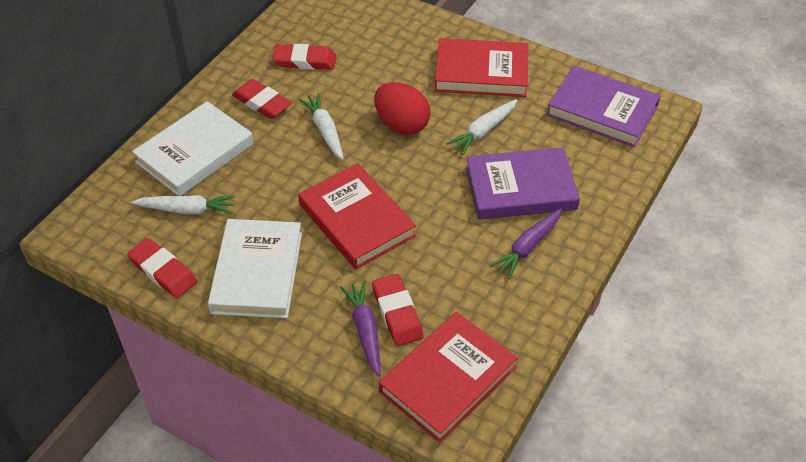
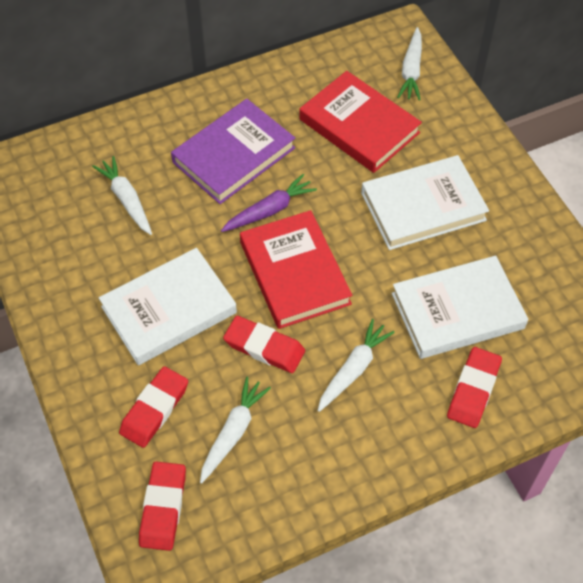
purple book: [466,147,580,220] [546,65,661,147] = 2 -> [171,99,295,204] = 1
purple carrot: [340,281,380,377] [490,208,562,279] = 2 -> [221,174,317,232] = 1
red book: [298,163,416,269] [379,312,518,443] [434,38,528,97] = 3 -> [240,210,353,329] [299,71,422,173] = 2
red egg: [374,82,430,135] = 1 -> none = 0
white book: [132,101,254,196] [208,219,302,318] = 2 -> [99,248,237,365] [361,155,489,250] [392,256,528,359] = 3
white carrot: [131,195,236,214] [299,93,344,160] [446,99,518,155] = 3 -> [92,156,152,235] [200,377,271,484] [318,319,395,412] [397,27,422,101] = 4

